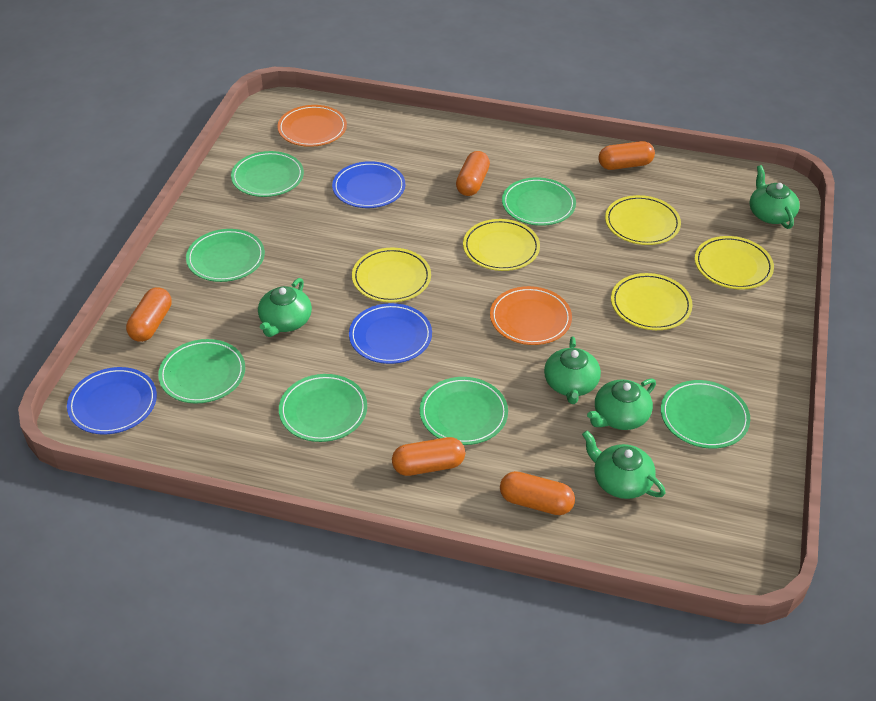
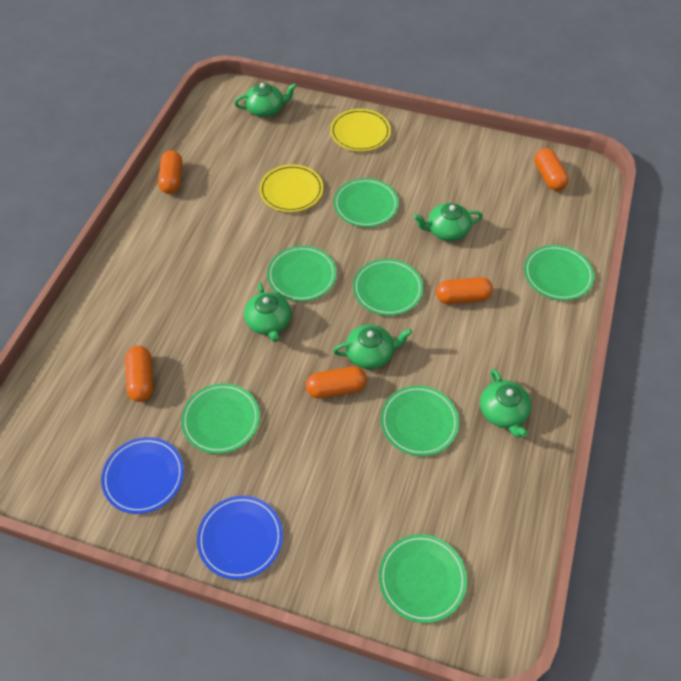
blue plate: [67,367,157,435] [332,161,405,208] [349,303,432,364] = 3 -> [101,437,184,514] [197,496,283,580] = 2
orange plate: [277,105,347,147] [490,286,572,345] = 2 -> none = 0
yellow plate: [352,248,431,302] [463,219,540,271] [605,195,681,245] [611,273,693,330] [695,236,774,289] = 5 -> [259,165,323,212] [330,109,391,151] = 2

